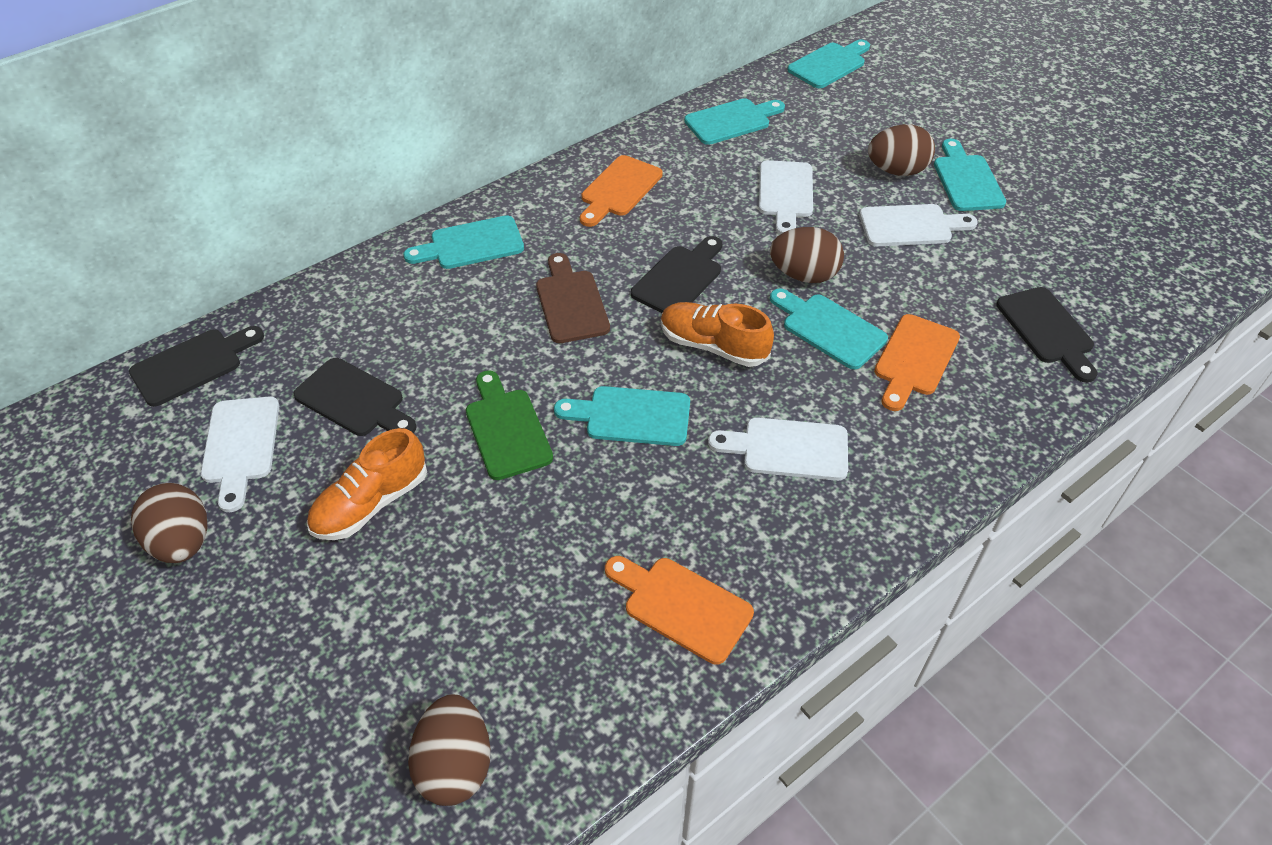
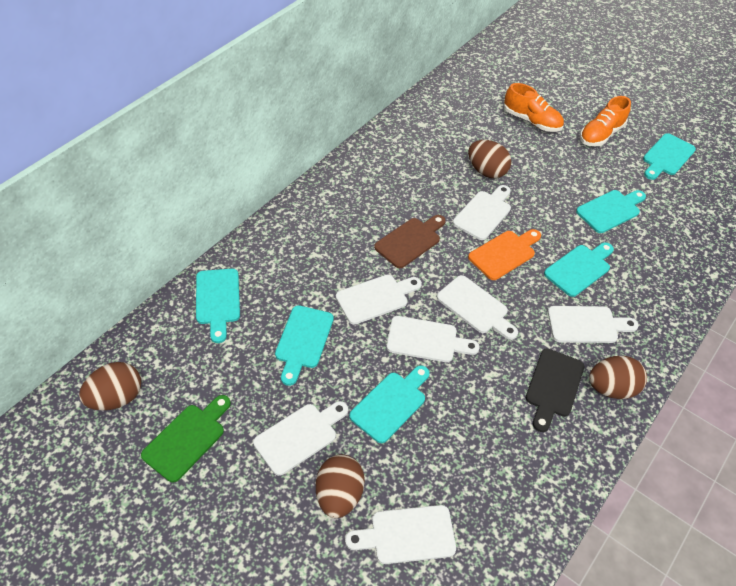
black cutting board: [129,326,264,407] [293,358,417,436] [631,236,722,313] [996,287,1098,383] = 4 -> [526,349,584,432] = 1
orange cutting board: [580,155,663,227] [605,556,754,665] [874,314,960,411] = 3 -> [468,229,541,280] = 1
white cutting board: [201,397,279,512] [708,417,848,481] [759,160,813,234] [859,204,978,246] = 4 -> [253,401,348,476] [336,275,422,325] [345,505,456,564] [387,316,480,362] [437,275,518,340] [453,185,511,240] [548,306,638,343] = 7

